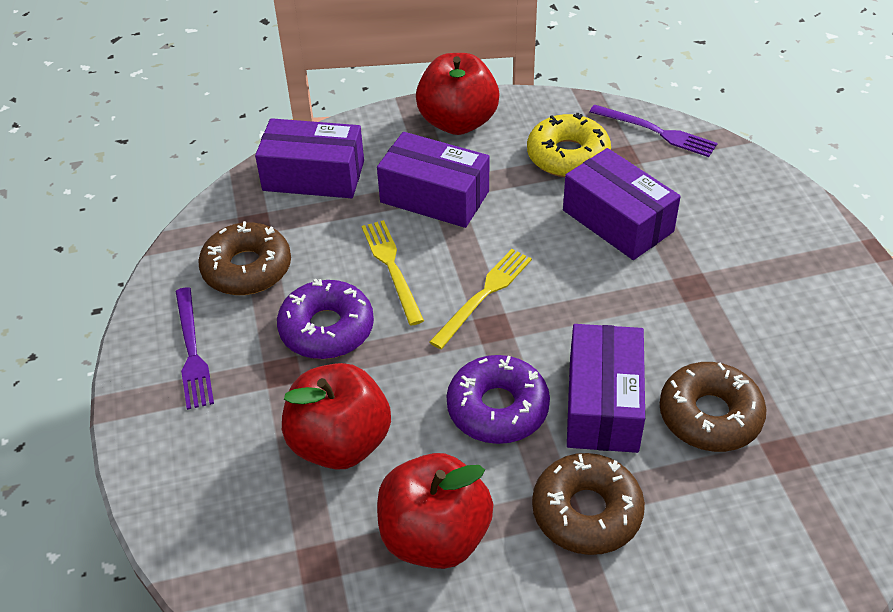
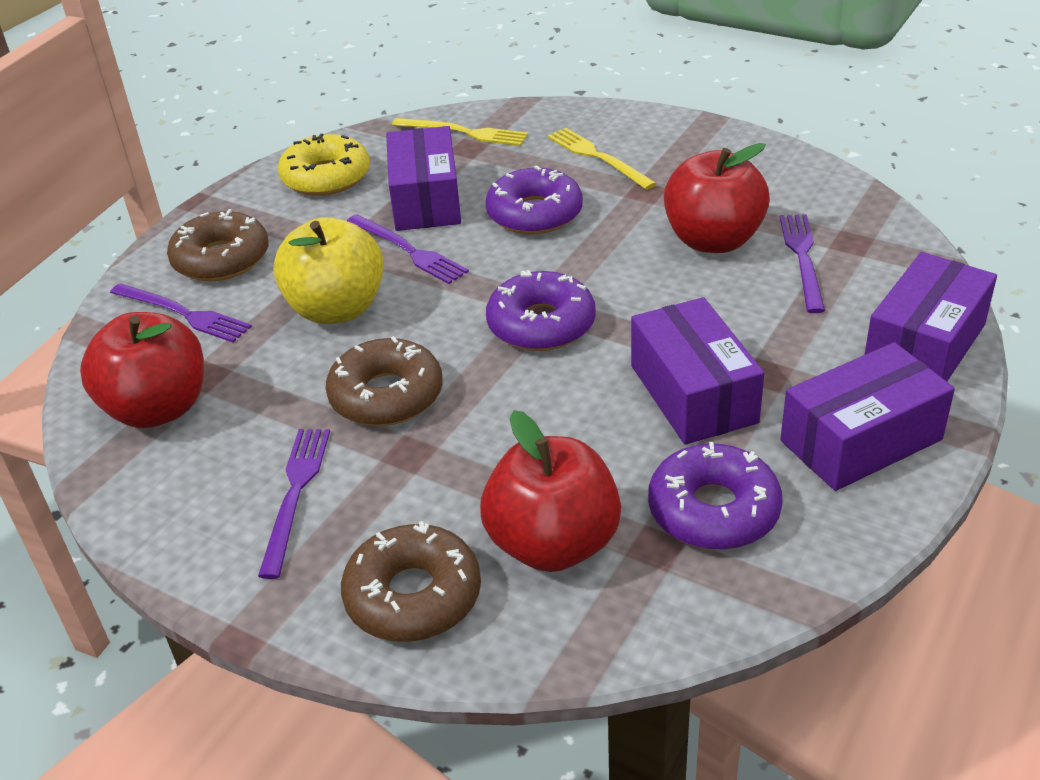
purple donut: [277,279,374,359] [446,355,550,444] = 2 -> [485,165,583,234] [486,270,596,351] [648,442,783,550] = 3
purple fork: [175,287,214,410] [590,105,718,157] = 2 -> [110,283,252,343] [258,429,330,579] [347,214,469,284] [780,214,825,313] = 4
yellow apple: none = 0 -> [273,217,384,324] = 1

